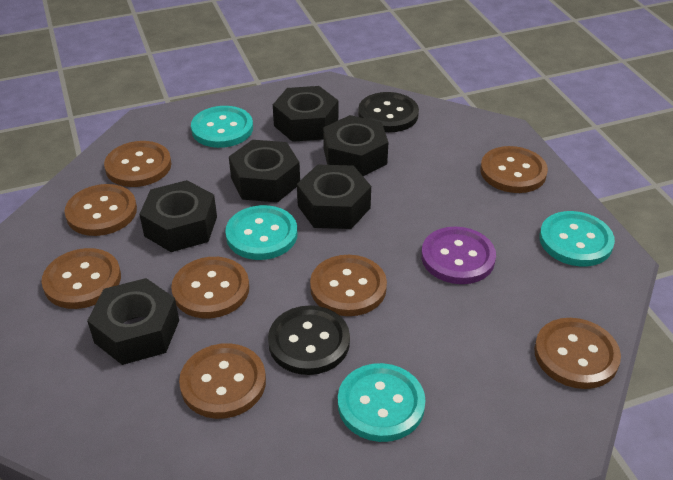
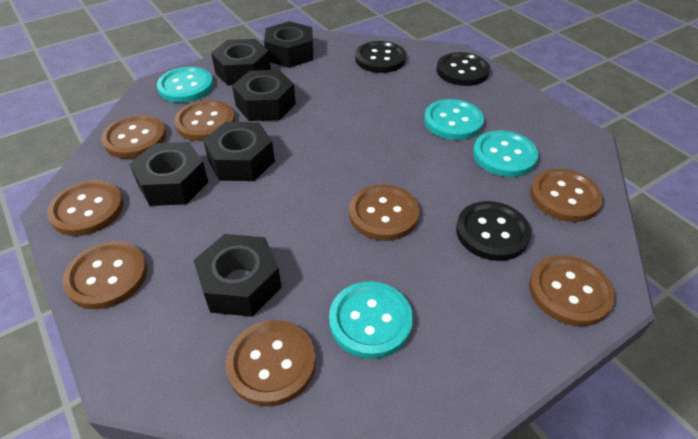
black button: [268,305,350,375] [358,92,419,132] = 2 -> [355,41,406,73] [437,52,490,86] [456,201,531,261] = 3
purple button: [421,227,496,284] = 1 -> none = 0

